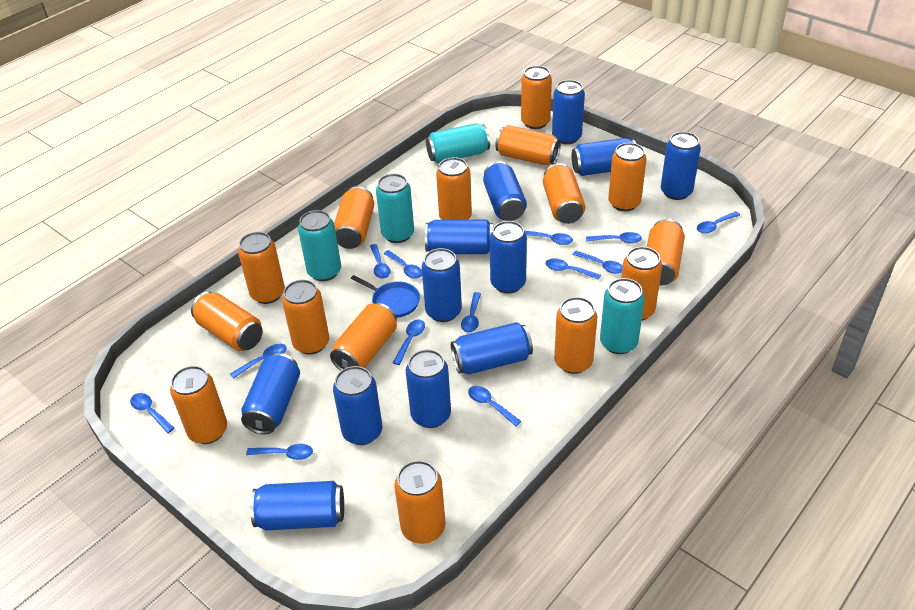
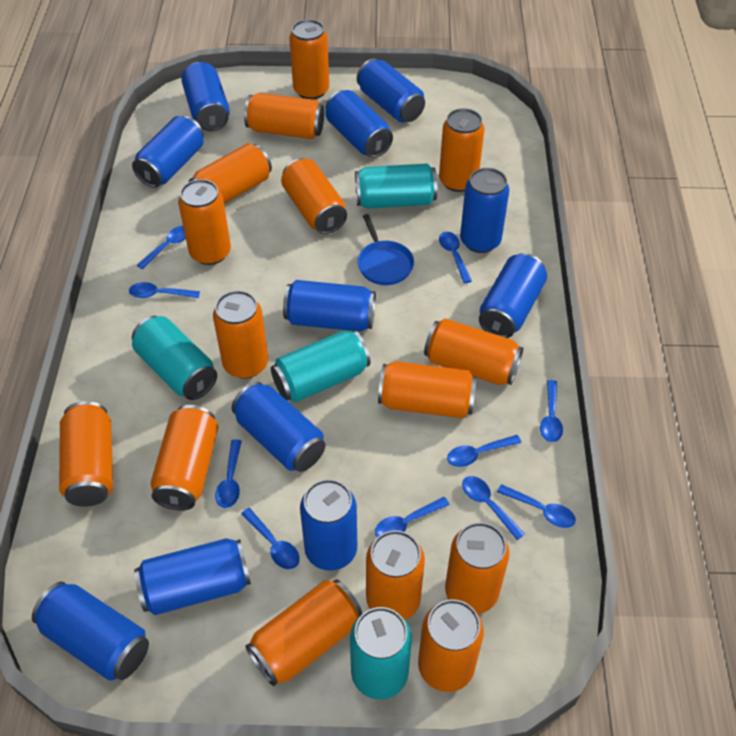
blue can: [241,353,300,434] [250,481,344,530] [333,366,382,445] [406,349,451,428] [422,248,462,322] [425,220,493,254] [451,322,533,374] [483,162,527,221] [490,221,527,294] [552,80,585,144] [572,138,636,176] [661,132,701,200] = 12 -> [32,582,149,680] [132,116,204,188] [134,538,251,615] [181,62,230,132] [232,382,326,472] [283,280,376,332] [300,479,357,571] [325,90,393,158] [357,58,425,122] [460,168,509,253] [479,253,547,338] = 11
blue spoon: [130,393,174,433] [230,344,287,379] [246,444,313,460] [370,244,391,279] [383,250,422,279] [393,320,425,365] [461,292,481,333] [468,386,521,426] [524,231,573,245] [545,259,601,280] [572,251,623,274] [586,232,642,243] [697,211,740,234] = 13 -> [129,282,200,298] [137,226,186,269] [215,439,242,508] [241,508,300,569] [375,497,450,537] [439,232,472,283] [447,435,521,467] [462,476,525,540] [497,484,576,528] [540,380,563,442] = 10

